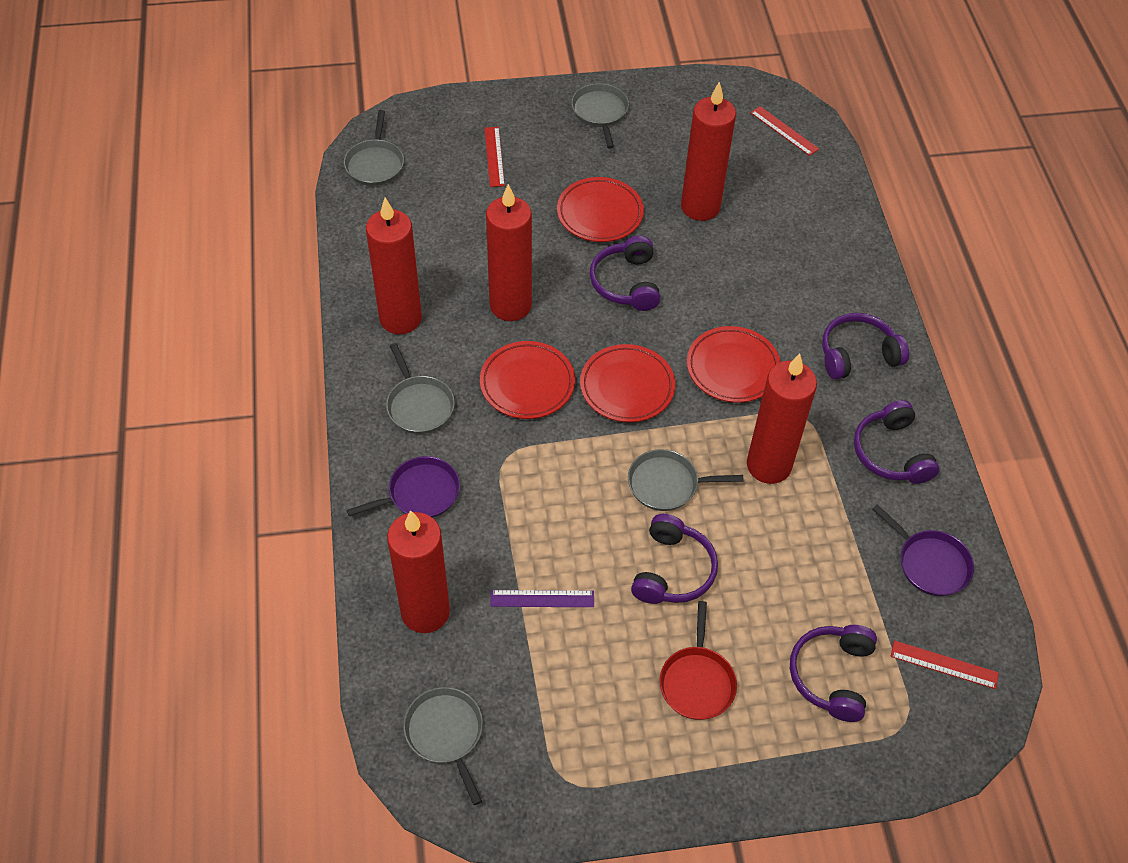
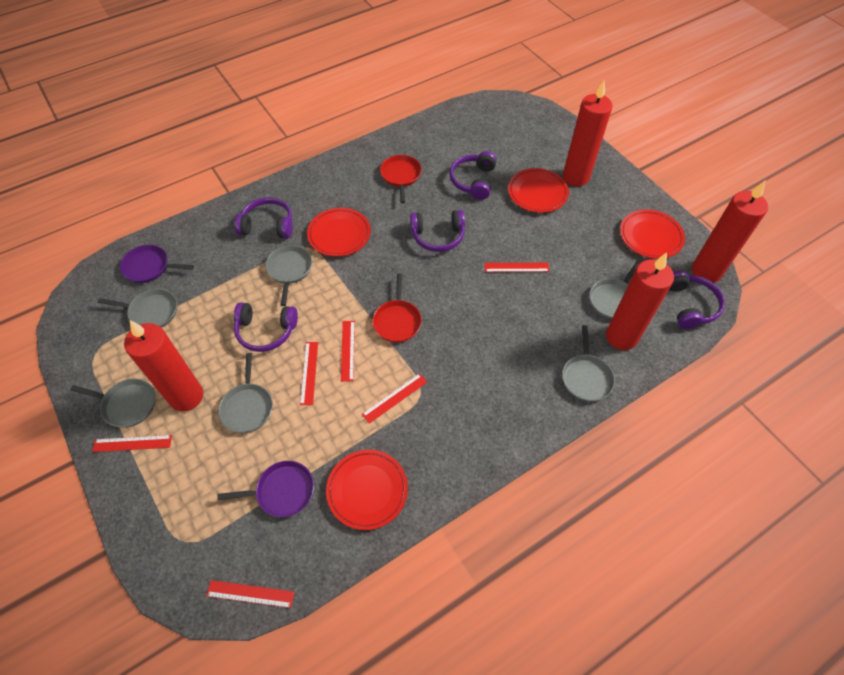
grey pan: [344,110,404,186] [386,343,455,434] [403,687,483,805] [571,83,629,149] [628,449,744,511] = 5 -> [70,379,155,427] [98,289,177,328] [219,353,273,433] [266,245,312,306] [562,325,615,402] [589,260,641,319] = 6
purple ruler: [490,590,594,607] = 1 -> none = 0
red candle: [366,198,422,334] [387,510,450,633] [486,184,532,321] [681,82,736,221] [747,353,817,484] = 5 -> [124,320,203,411] [563,80,613,186] [606,252,674,350] [692,180,768,283] = 4
red pan: [660,601,737,720] = 1 -> [373,273,422,343] [380,155,422,203] = 2
red ruler: [485,127,505,187] [750,106,819,156] [891,640,999,689] = 3 -> [92,435,172,452] [206,580,294,608] [300,342,318,405] [341,321,355,382] [362,373,427,424] [484,263,549,272] = 6

